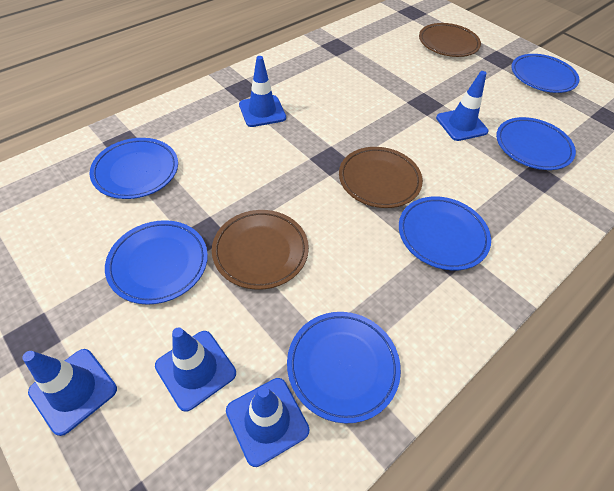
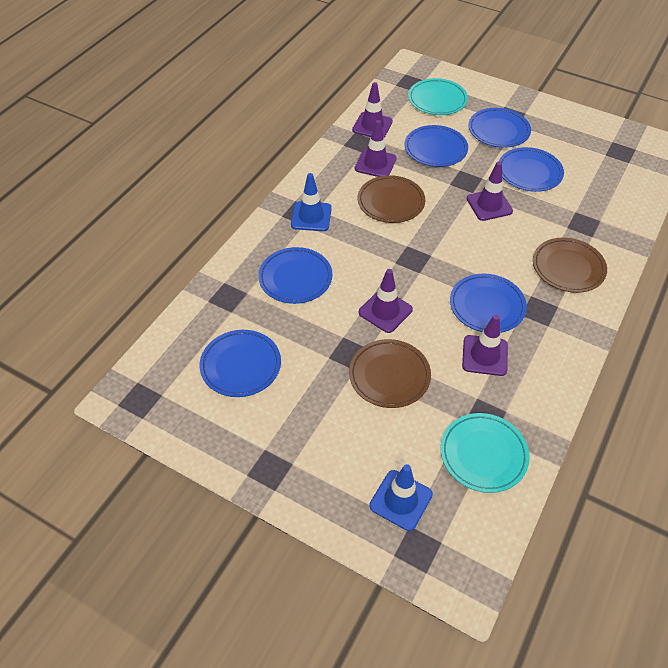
blue traffic cone: [22,349,117,436] [155,327,236,412] [226,378,309,467] [239,56,286,127] [436,71,489,141] = 5 -> [291,173,332,231] [369,464,433,531] = 2
purple traffic cone: none = 0 -> [352,82,393,138] [355,120,397,177] [359,269,413,333] [462,314,508,376] [466,162,513,221] = 5
turquoise plate: none = 0 -> [408,78,468,115] [440,413,530,493] = 2

